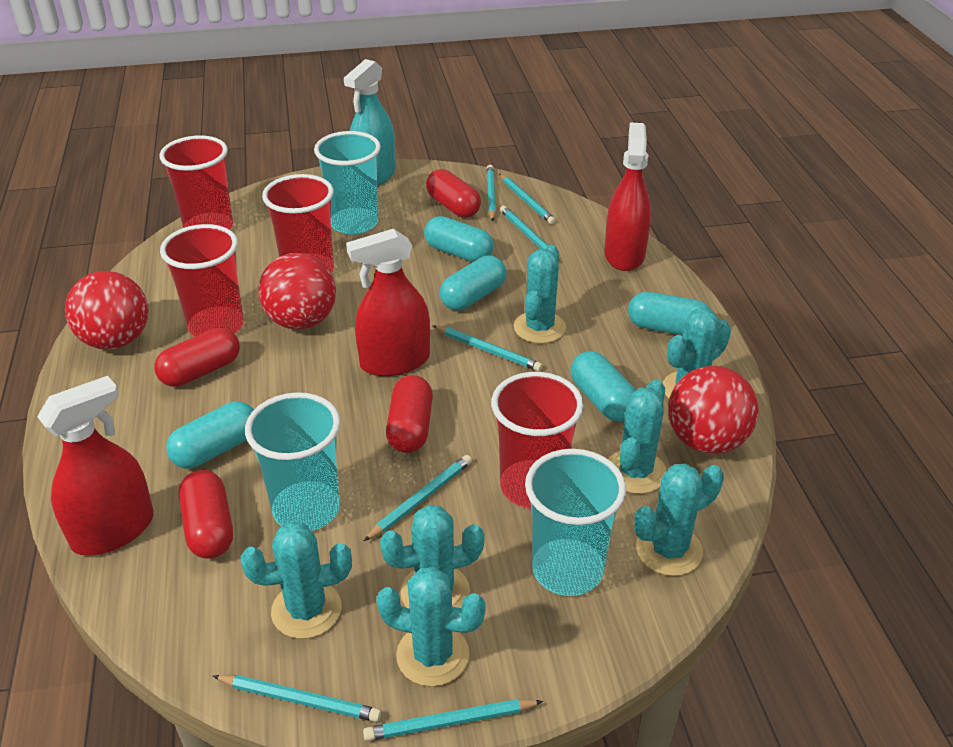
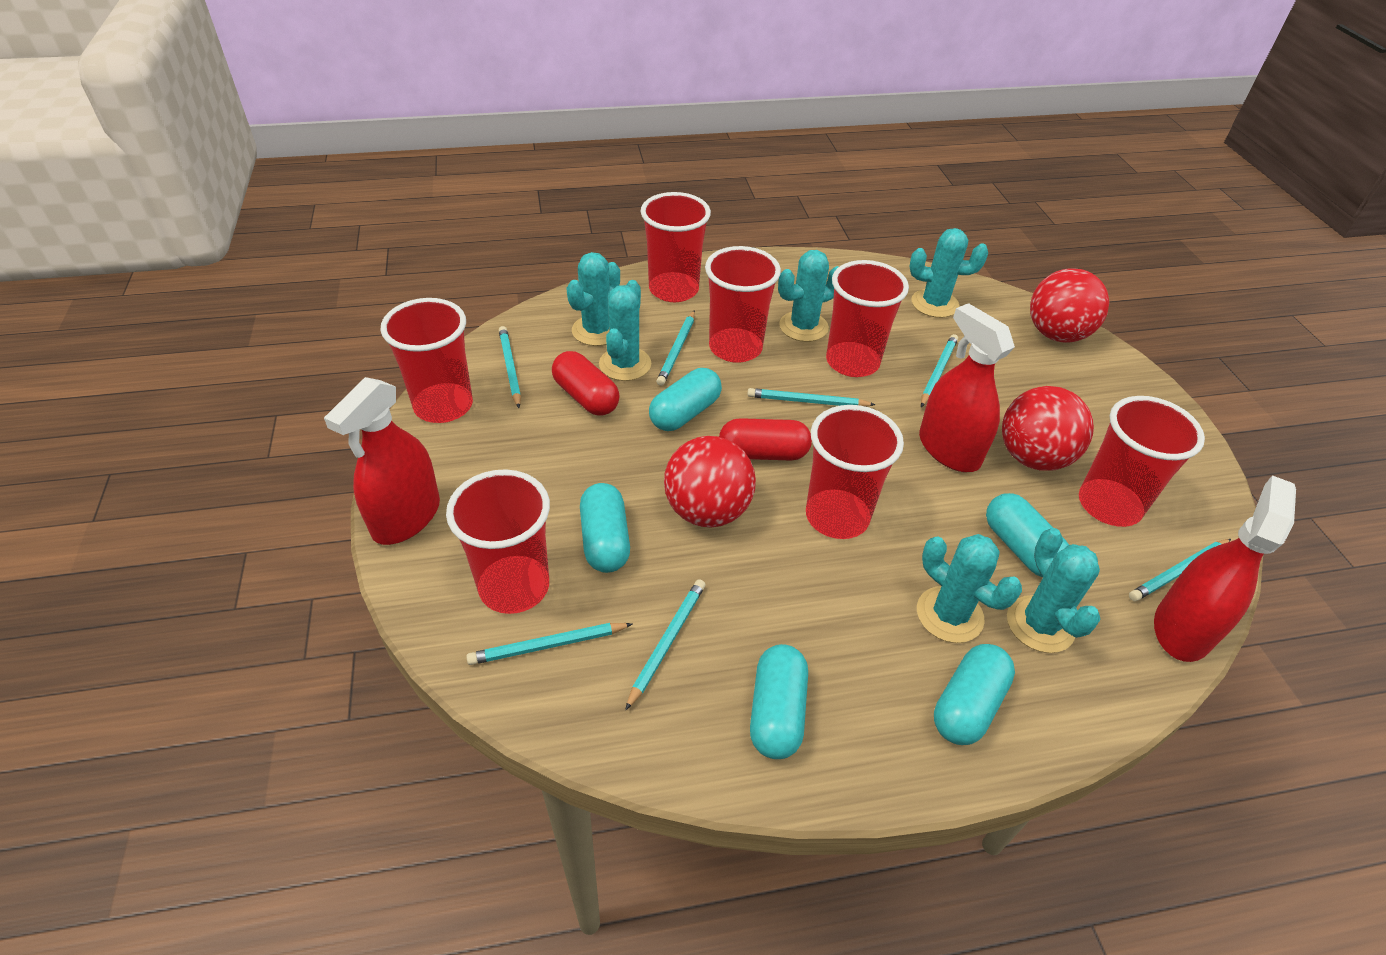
red capsule: [154,328,240,387] [179,470,233,559] [386,375,433,453] [426,169,481,218] = 4 -> [552,351,620,416] [719,418,812,460] = 2
red cup: [159,135,233,230] [160,224,244,337] [262,174,334,273] [491,372,584,508] = 4 -> [381,298,473,423] [446,469,550,614] [641,192,711,302] [705,246,781,363] [806,405,904,539] [826,260,909,377] [1079,396,1205,527] = 7
turquoise cactus: [241,522,352,639] [376,567,486,687] [380,505,485,609] [514,245,566,344] [608,379,666,494] [634,464,724,576] [663,308,731,399] = 7 -> [566,252,620,346] [599,280,651,381] [778,250,838,342] [910,228,988,318] [917,534,1022,643] [1007,528,1101,653] = 6
turquoise cup: [245,392,340,531] [314,131,381,235] [525,449,626,596] = 3 -> none = 0
turquoise spray bottle: [344,59,396,186] = 1 -> none = 0

